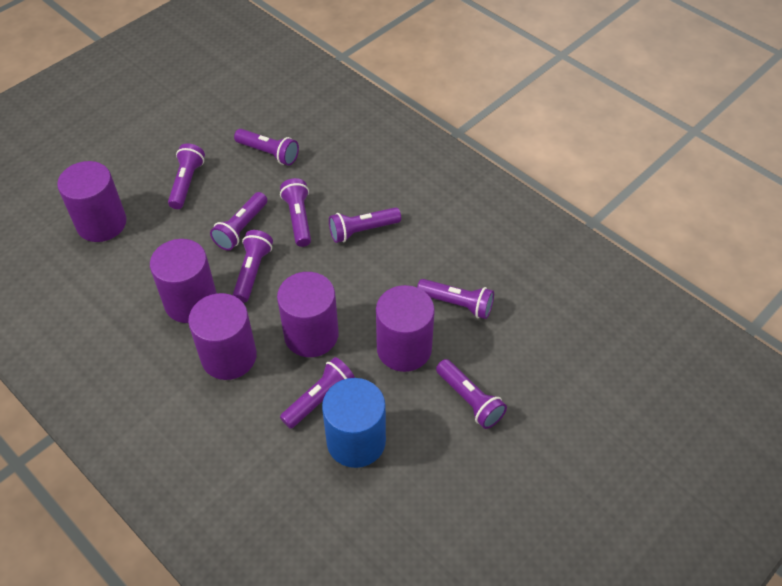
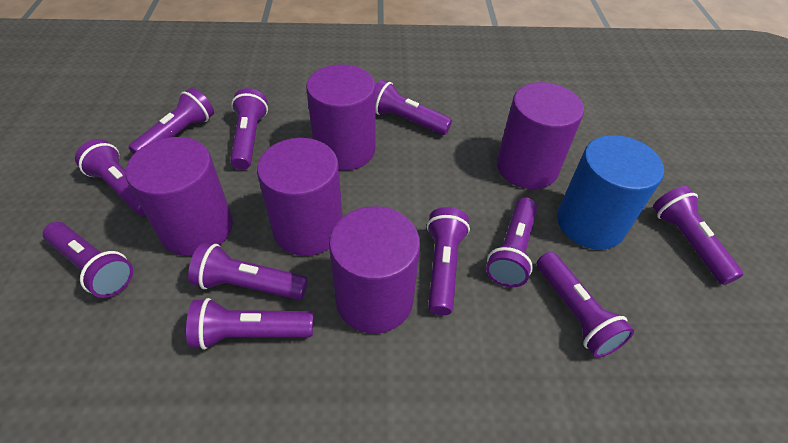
purple flashlight: [168,143,205,209] [210,192,267,251] [233,230,273,303] [234,129,299,166] [280,178,311,247] [280,357,355,429] [329,207,401,243] [417,279,494,319] [436,359,507,429] = 9 -> [43,222,133,298] [75,139,146,216] [129,88,214,154] [186,298,313,350] [188,243,308,300] [230,88,268,170] [376,80,452,135] [427,207,470,315] [486,197,537,287] [537,252,634,358] [653,186,743,285] = 11

